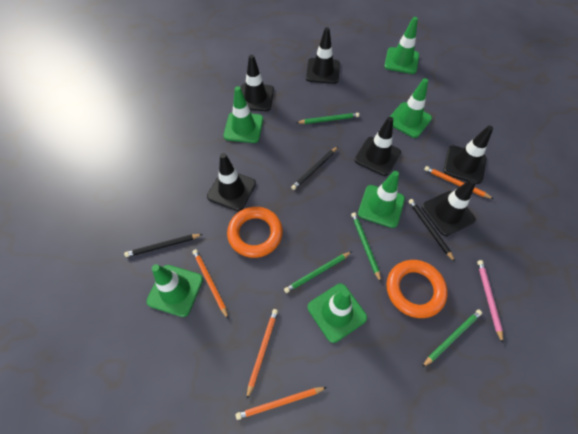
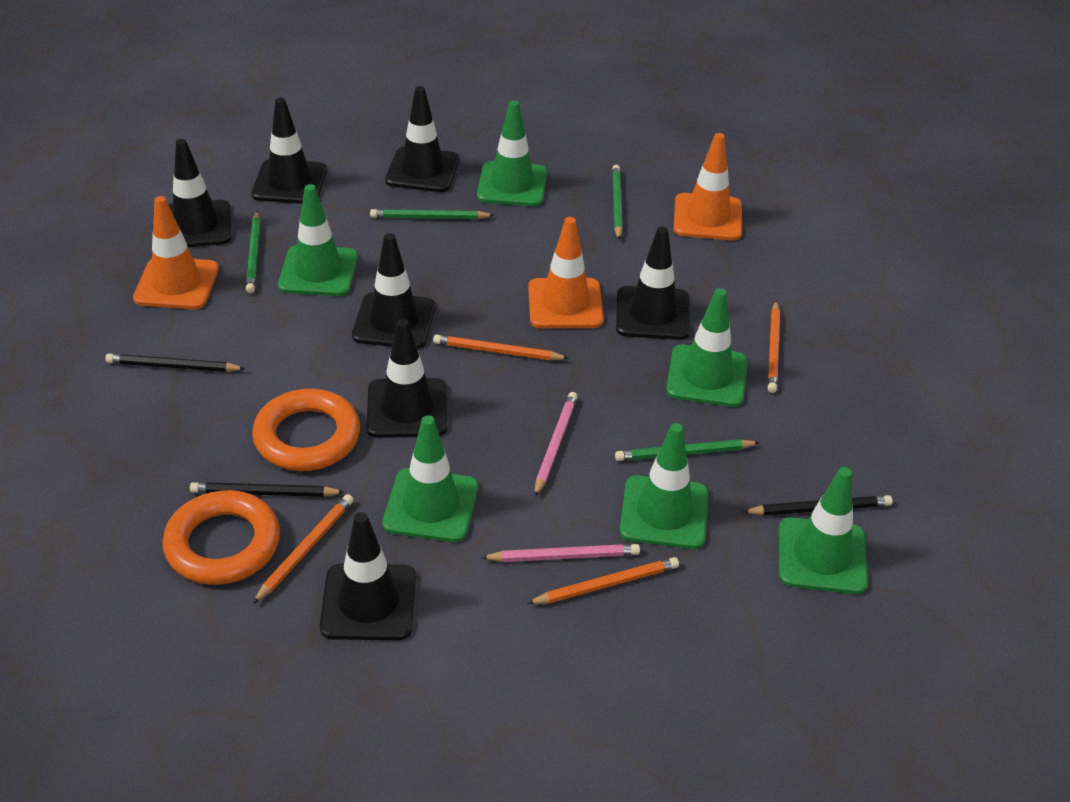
black traffic cone: [207,153,256,211] [241,55,274,111] [306,27,340,84] [355,117,401,176] [422,178,476,236] [443,126,493,184] = 6 -> [168,139,232,247] [251,98,327,204] [320,512,416,640] [352,233,436,349] [367,319,447,438] [385,86,459,192] [616,226,690,340] = 7
orange traffic cone: none = 0 -> [133,196,219,309] [528,217,604,328] [674,133,742,240] = 3
pink pencil: [477,260,503,343] = 1 -> [480,544,640,562] [534,392,578,497] = 2

